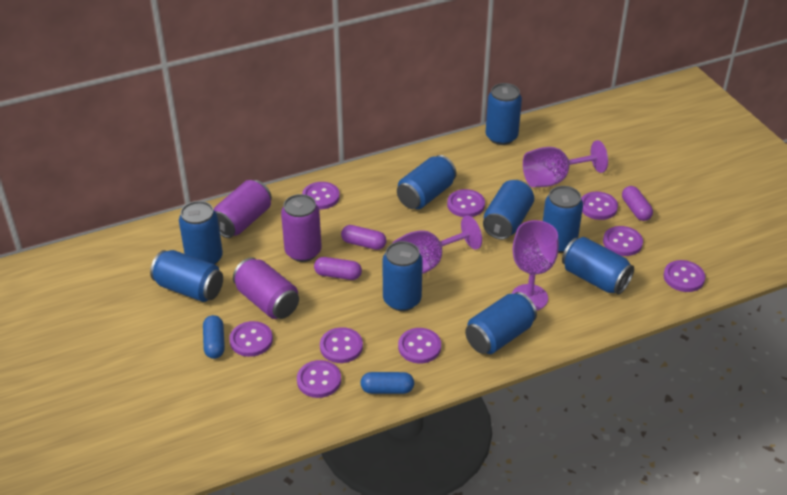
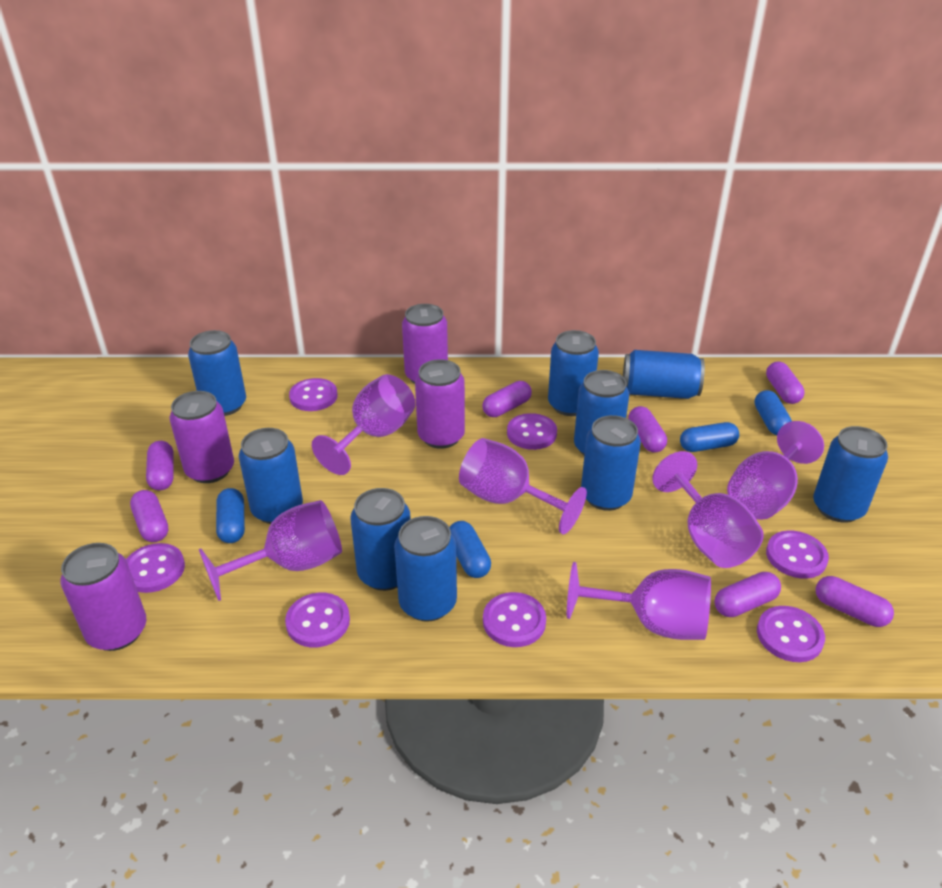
blue capsule: [203,315,225,359] [360,372,414,394] = 2 -> [216,488,245,543] [449,521,491,578] [680,422,739,452] [754,390,792,435] = 4
purple button: [229,321,273,357] [297,360,341,398] [302,182,340,209] [320,327,363,363] [398,328,441,363] [447,189,485,217] [581,192,618,220] [603,226,643,256] [663,260,706,292] = 9 -> [126,543,185,593] [285,592,350,647] [289,378,338,411] [483,592,546,647] [507,413,557,450] [757,606,825,662] [766,530,829,579] = 7
purple can: [213,180,272,238] [233,257,299,319] [281,194,322,262] = 3 -> [60,543,146,651] [170,391,234,483] [402,304,448,384] [415,359,465,449] = 4
purple capsule: [314,257,362,280] [341,225,387,250] [622,186,653,221] = 3 -> [130,490,168,542] [146,441,174,490] [482,381,532,417] [628,406,667,453] [715,572,781,617] [766,362,805,404] [816,576,894,627] = 7
purple goblet: [393,215,482,274] [512,220,559,310] [523,140,608,187] = 3 -> [199,500,342,601] [312,374,416,475] [459,438,587,534] [567,562,711,640] [652,451,764,568] [727,421,824,520] = 6

